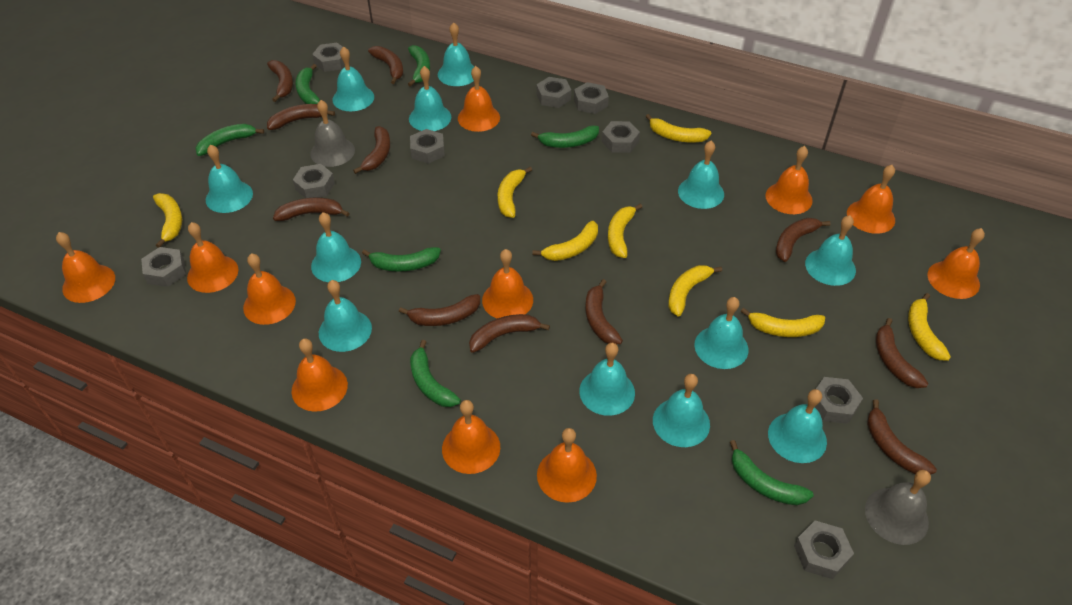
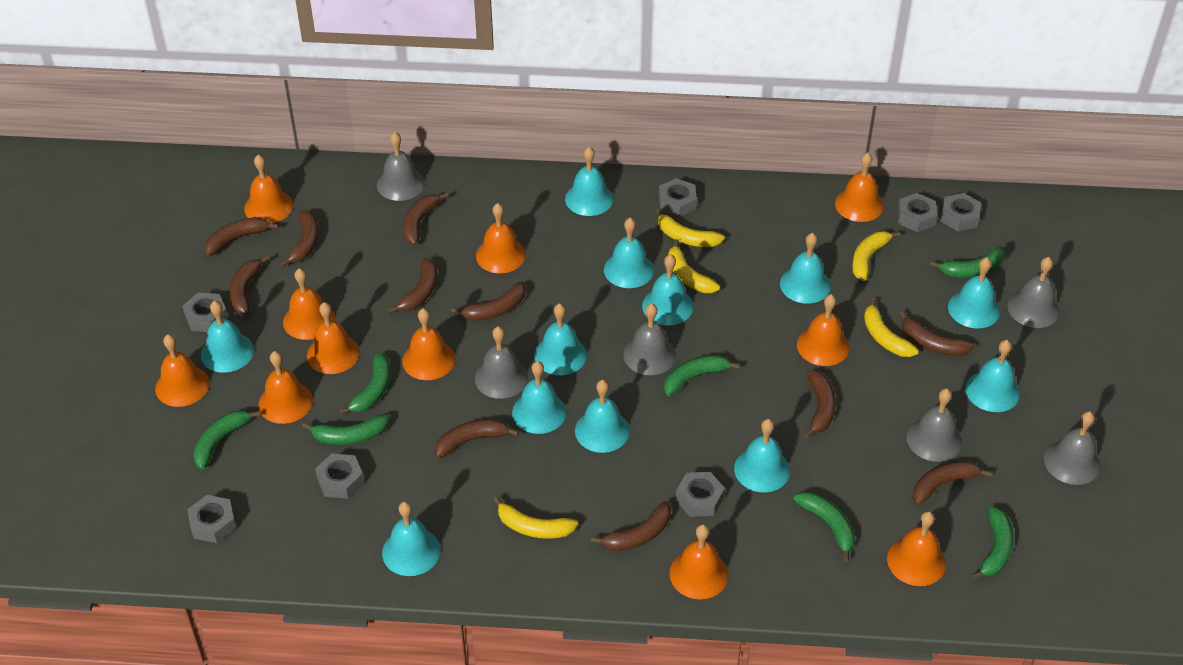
grey bell: [310,100,355,167] [865,470,931,545] = 2 -> [377,132,425,201] [475,326,528,399] [623,303,676,375] [906,388,962,462] [1007,257,1060,328] [1044,411,1100,485] = 6
grey nut: [141,247,186,287] [293,164,335,198] [312,43,345,72] [410,129,445,164] [537,77,571,108] [574,82,609,114] [602,121,640,153] [794,521,854,579] [815,377,863,424] = 9 -> [182,293,228,332] [187,495,236,543] [315,453,364,499] [659,178,697,217] [676,472,725,517] [897,193,937,232] [940,193,981,232] = 7
yellow banana: [153,193,182,248] [498,167,532,218] [532,221,598,261] [608,204,642,258] [645,114,711,142] [668,265,722,317] [741,308,825,337] [908,293,951,361] = 8 -> [493,496,578,539] [655,209,725,247] [668,239,720,293] [852,231,900,281] [864,298,919,357] = 5

